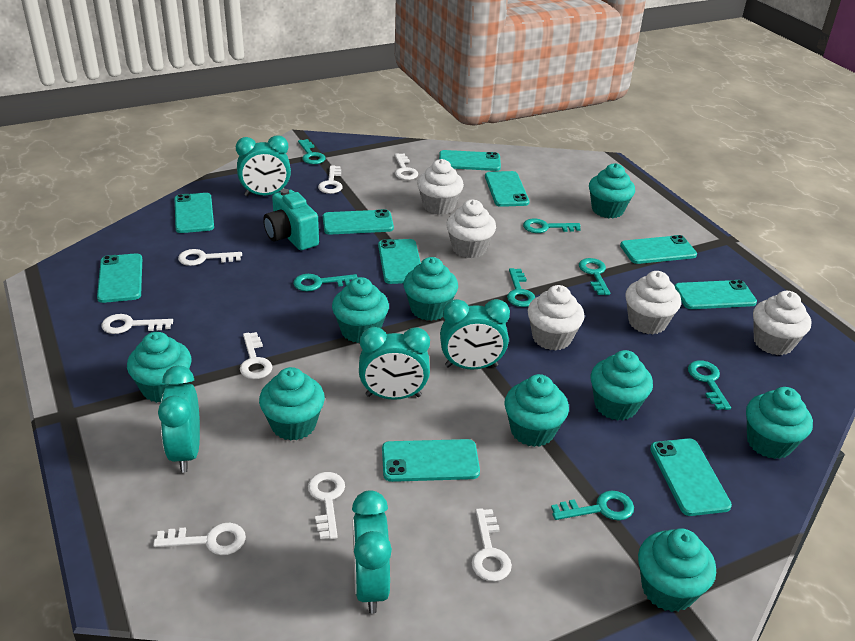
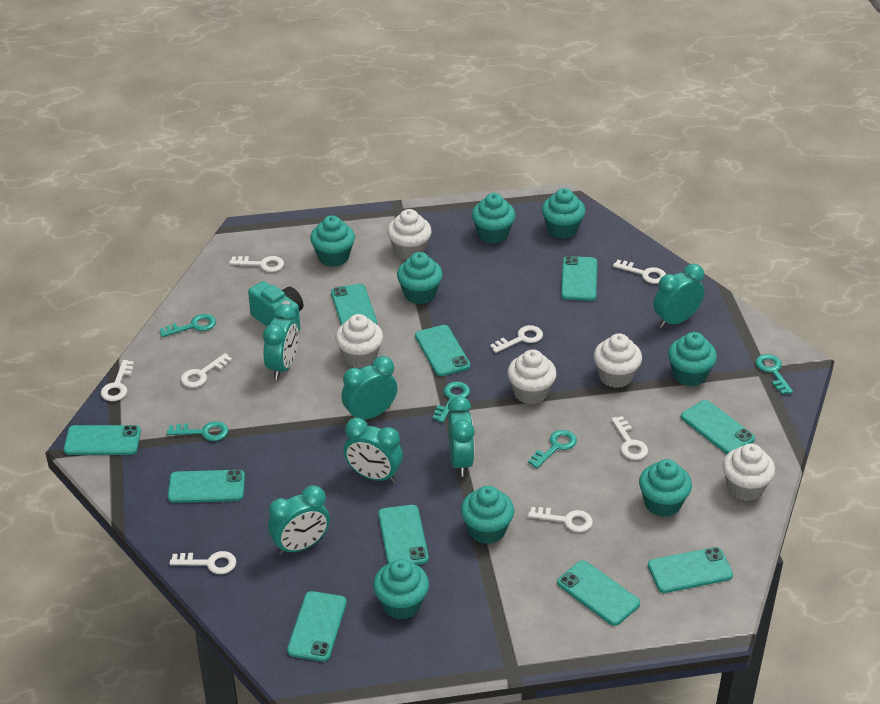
turquoise clock: [158,366,200,473] [236,135,291,196] [352,490,392,614] [359,327,430,400] [440,299,510,369] = 5 -> [263,304,299,379] [268,485,330,555] [341,356,397,419] [344,418,403,483] [448,396,475,476] [654,264,704,328] = 6
turquoise cupcake: [127,332,191,403] [259,367,325,441] [332,277,389,343] [403,257,458,321] [504,374,569,447] [589,163,635,218] [591,350,653,420] [638,528,716,612] [746,387,813,459] = 9 -> [310,215,355,267] [373,559,429,620] [397,252,443,304] [461,485,514,544] [472,193,516,244] [542,188,585,239] [639,459,692,517] [668,332,717,386] = 8
turquoise key: [293,274,358,291] [298,139,326,164] [507,268,535,307] [523,219,581,233] [551,491,634,521] [579,258,610,295] [688,360,731,410] = 7 -> [160,314,216,337] [167,421,229,441] [433,381,470,423] [528,430,577,468] [755,354,793,395] = 5

